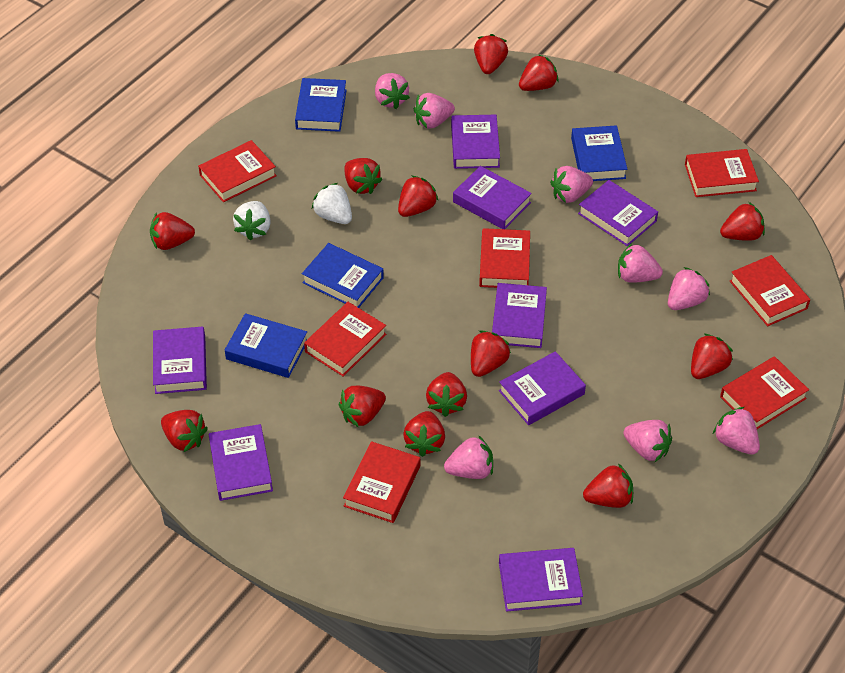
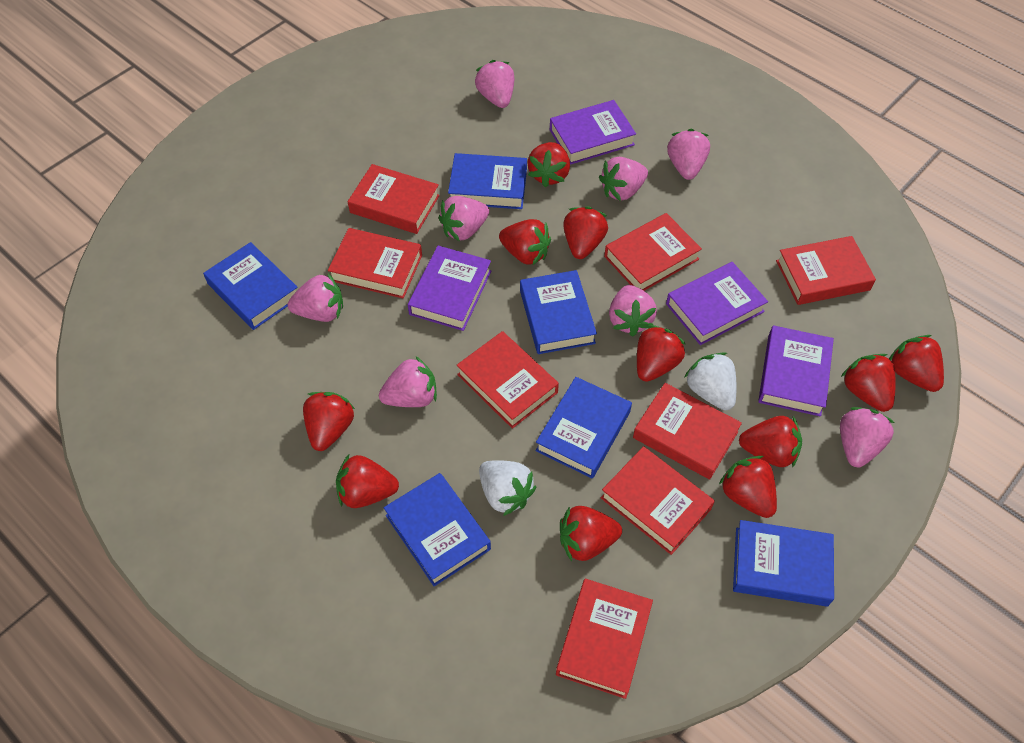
blue book: [225,313,307,378] [295,78,347,132] [302,243,384,308] [571,125,627,181] = 4 -> [203,242,298,330] [384,473,491,586] [448,153,527,209] [520,270,597,354] [536,377,632,479] [733,520,834,606] = 6
purple book: [153,327,207,394] [209,424,273,501] [451,115,500,169] [453,166,532,229] [492,283,547,348] [499,351,586,425] [499,548,583,611] [578,180,658,246] = 8 -> [408,245,491,331] [550,100,636,165] [666,262,768,345] [758,325,834,416] = 4
red book: [198,140,277,202] [304,302,386,377] [343,441,420,523] [479,228,530,288] [685,149,759,197] [720,356,809,429] [730,255,810,326] = 7 -> [328,228,422,299] [348,164,440,234] [457,331,559,429] [556,579,653,699] [601,446,715,555] [604,213,702,291] [633,383,742,479] [776,236,876,305] = 8
red strawberry: [150,212,195,250] [161,410,208,452] [339,385,386,427] [344,158,383,194] [398,175,438,217] [403,411,445,457] [426,372,467,417] [471,331,511,377] [474,34,508,74] [519,54,559,91] [583,463,633,508] [691,333,733,379] [720,202,765,241] = 13 -> [303,392,355,451] [336,455,399,508] [499,219,551,266] [528,142,570,187] [560,506,622,561] [563,206,608,259] [637,325,686,382] [719,456,777,518] [739,416,802,468] [841,354,896,412] [889,335,944,392] = 11

